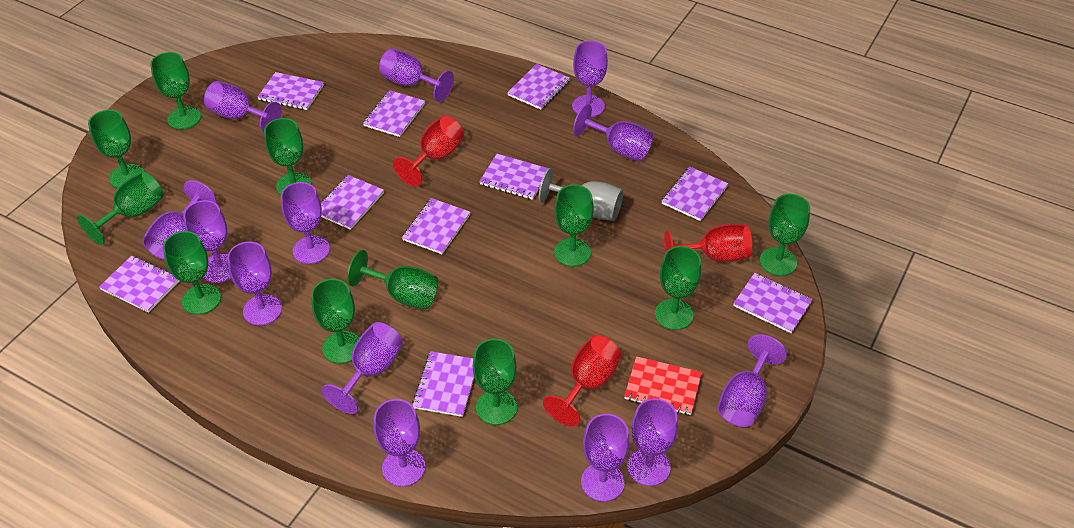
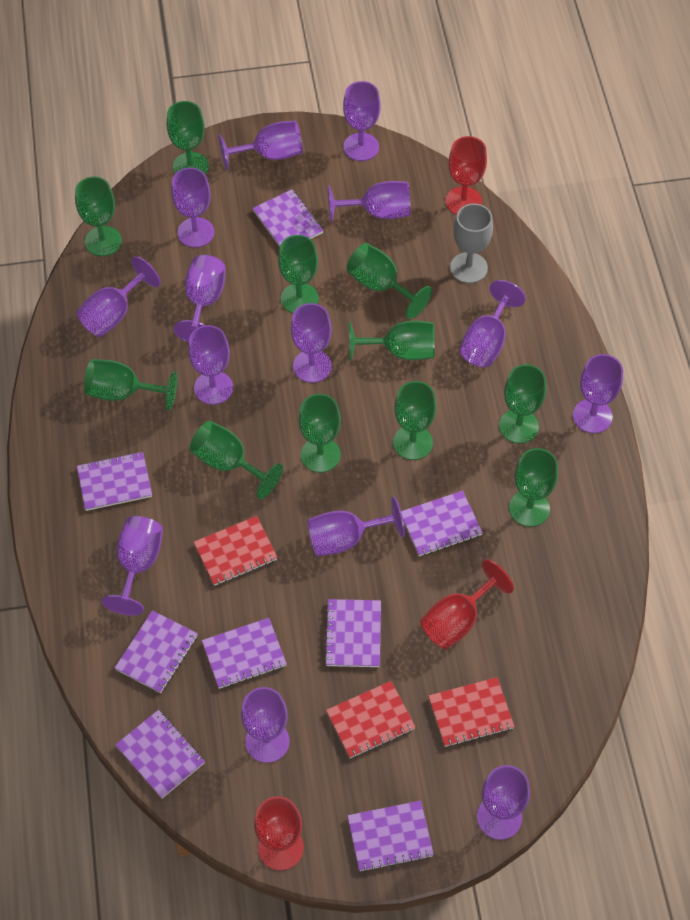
purple goblet: [142,180,217,260] [183,200,231,283] [204,81,282,133] [227,242,282,325] [281,182,330,264] [322,322,403,414] [374,399,425,487] [379,48,454,102] [572,41,608,117] [573,104,653,161] [581,414,630,502] [627,398,678,486] [717,334,787,427] = 13 -> [76,256,161,337] [102,516,163,616] [171,168,215,248] [174,255,226,342] [188,325,233,405] [218,121,303,171] [241,687,289,763] [291,303,332,383] [307,497,405,556] [328,181,411,223] [343,81,380,161] [460,280,526,367] [477,765,530,840] [573,354,623,433] = 14
purple notebook: [99,255,179,313] [258,72,324,110] [321,175,384,230] [363,90,425,137] [402,198,470,254] [412,351,474,417] [479,154,548,200] [507,64,570,110] [662,167,728,221] [733,273,812,333] = 10 -> [77,452,152,511] [115,610,198,693] [115,710,205,798] [202,618,287,689] [253,189,324,247] [324,599,381,667] [347,800,434,872] [401,491,483,556] = 8
red notebook: [624,356,702,415] = 1 -> [194,516,278,586] [326,681,416,758] [428,677,515,747] = 3

